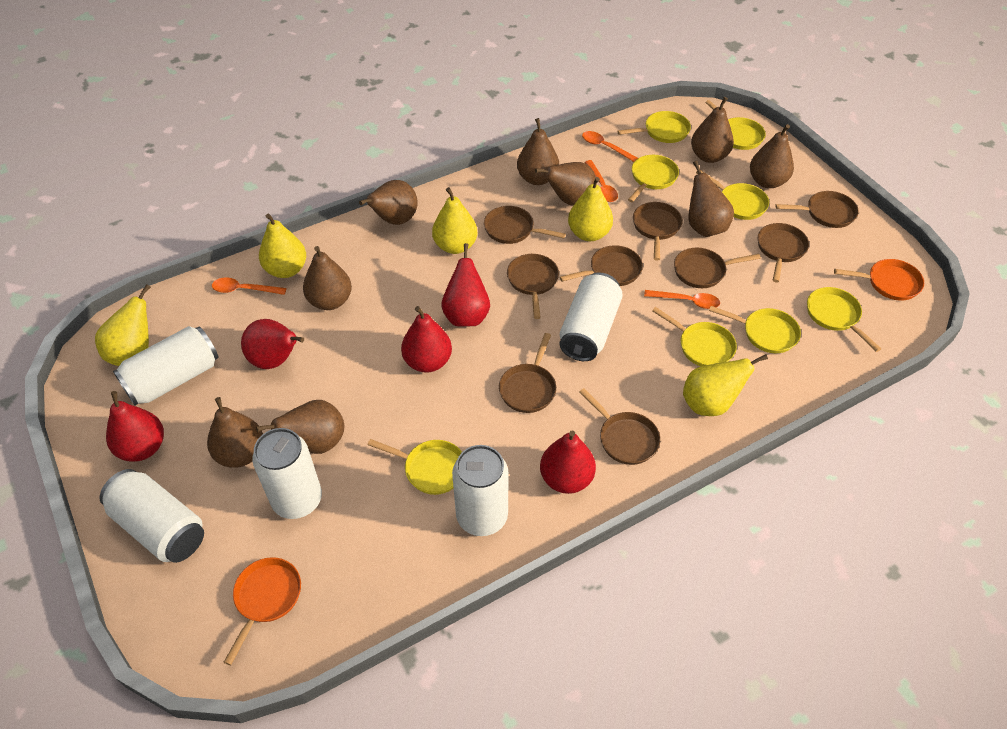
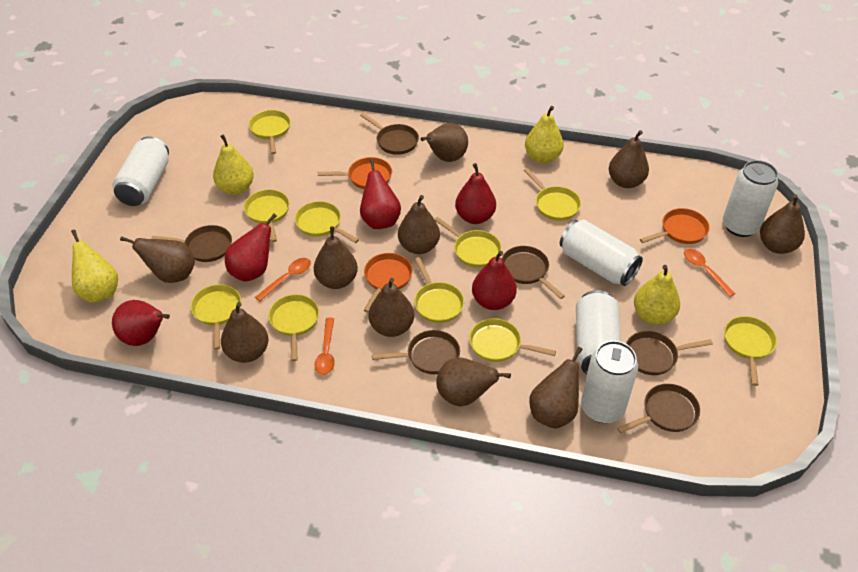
brown pan: [484,206,566,244] [499,333,556,413] [507,254,559,319] [560,245,643,286] [579,388,660,465] [633,202,683,261] [674,248,761,288] [758,223,809,283] [775,191,859,228] = 9 -> [151,225,232,262] [360,113,419,155] [372,330,460,374] [501,246,565,299] [617,384,700,433] [626,331,713,375] = 6
brown pear: [207,397,263,468] [256,400,344,454] [303,246,352,310] [359,180,418,225] [517,118,559,185] [535,162,596,206] [688,161,734,237] [691,97,734,163] [750,124,794,188] = 9 -> [120,236,195,283] [221,302,269,363] [314,226,358,289] [369,278,414,337] [398,195,440,254] [421,123,468,162] [436,357,511,406] [529,347,583,429] [609,130,649,188] [760,194,805,254] = 10
orange pan: [223,557,301,665] [834,259,924,300] = 2 -> [318,157,392,189] [364,253,413,312] [640,208,710,244] = 3
orange spoon: [212,278,286,295] [582,131,638,162] [585,160,618,202] [644,290,720,309] = 4 -> [255,258,311,301] [315,317,335,375] [684,249,736,297] = 3
yellow pan: [368,439,462,495] [617,111,691,143] [628,155,679,202] [652,307,737,366] [696,170,769,220] [705,100,766,150] [709,306,801,353] [807,287,881,352] = 8 -> [190,284,241,350] [244,189,290,242] [249,110,291,154] [268,294,319,361] [295,201,359,243] [414,257,464,323] [434,217,502,268] [469,318,556,362] [524,168,581,221] [724,316,777,386] = 10
yellow pear: [95,284,151,366] [259,214,306,278] [432,187,478,254] [568,177,613,241] [683,354,768,416] = 5 -> [71,230,118,303] [213,134,254,195] [525,106,564,163] [634,265,680,325] = 4

